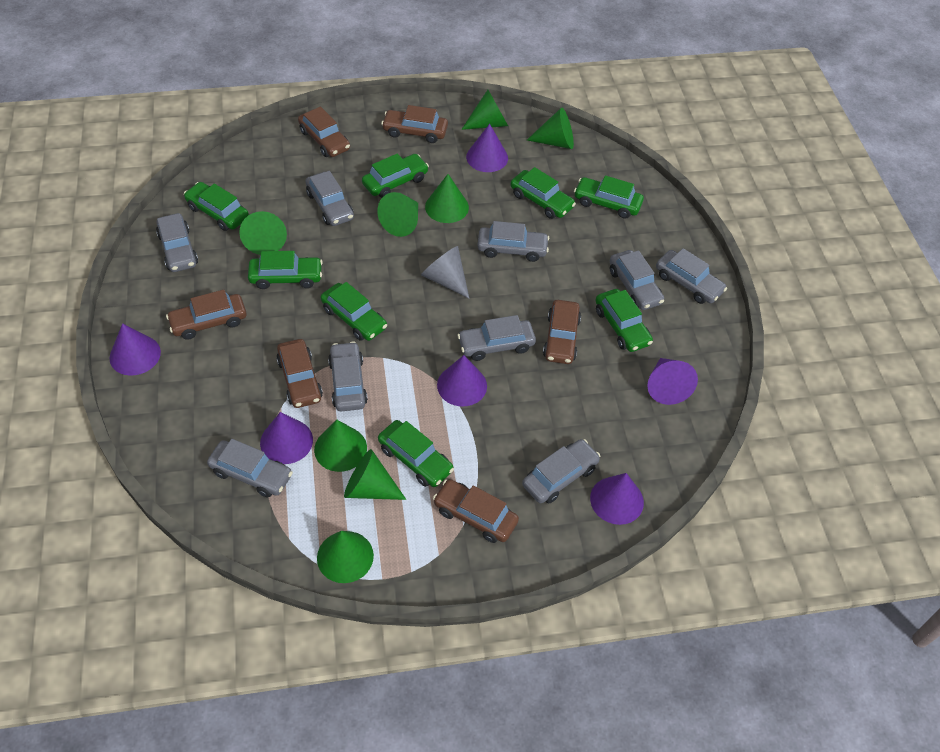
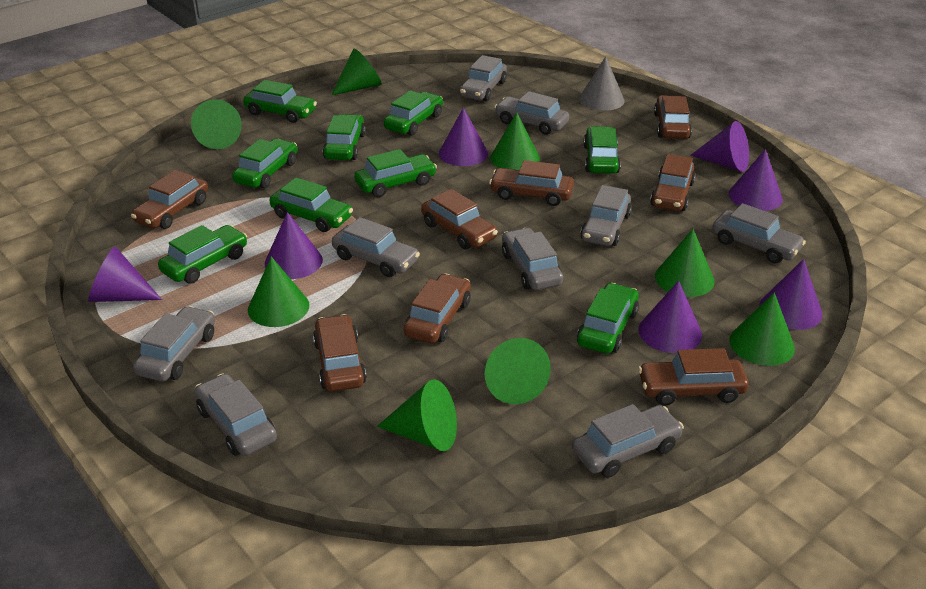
brown car: [166,290,246,340] [276,339,323,408] [298,106,350,157] [381,105,448,143] [433,479,519,543] [543,300,581,364] = 6 -> [131,170,208,229] [313,314,367,392] [404,274,471,343] [421,189,498,249] [489,160,574,206] [638,348,749,406] [650,154,696,211] [654,95,692,139] = 8
green car: [184,182,249,231] [248,251,323,289] [321,282,387,341] [362,154,429,198] [378,420,454,487] [510,167,576,219] [574,175,644,219] [595,289,653,352] = 8 -> [158,225,247,284] [232,139,297,189] [243,80,317,123] [269,177,353,232] [323,114,366,160] [354,149,437,197] [384,90,443,136] [577,283,639,354] [583,126,621,174] = 9
purple cone: [109,323,161,376] [260,412,313,464] [437,355,487,407] [466,124,508,172] [590,473,644,525] [647,358,698,405] = 6 -> [88,246,162,302] [265,212,323,279] [439,108,488,166] [638,281,702,353] [690,121,749,172] [729,149,783,211] [759,259,823,330] = 7

